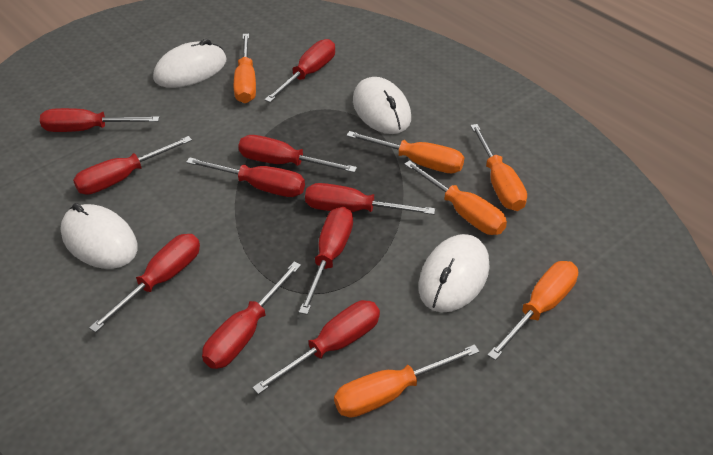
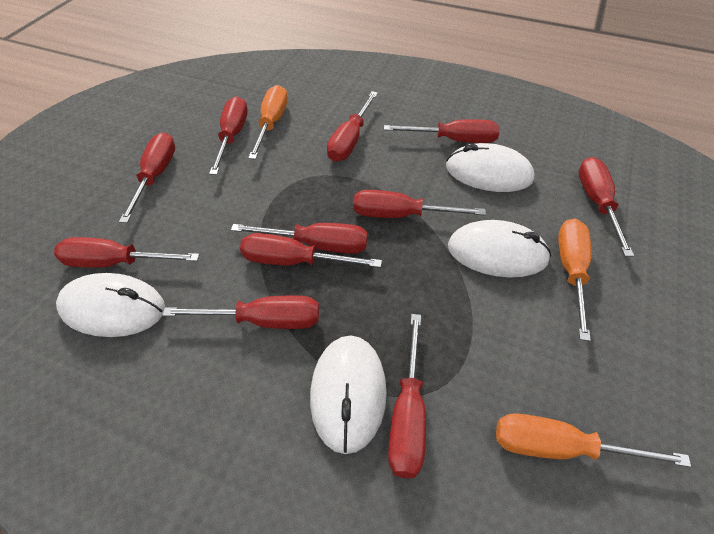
orange screwdriver: [234,34,256,103] [334,344,480,418] [346,131,464,173] [404,160,507,235] [470,124,527,211] [487,261,578,360] = 6 -> [248,85,288,159] [496,413,691,467] [558,219,592,341] = 3
red screwdriver: [40,108,159,132] [73,136,192,195] [89,234,200,333] [186,157,305,197] [202,261,301,369] [238,135,357,173] [252,300,380,394] [264,39,335,102] [299,207,353,315] [305,183,435,215] = 10 -> [54,237,199,267] [119,133,175,223] [162,296,319,329] [209,96,248,175] [231,223,367,254] [240,233,382,268] [327,91,378,162] [353,190,486,218] [384,119,500,143] [388,314,426,478] [579,157,634,257] = 11

